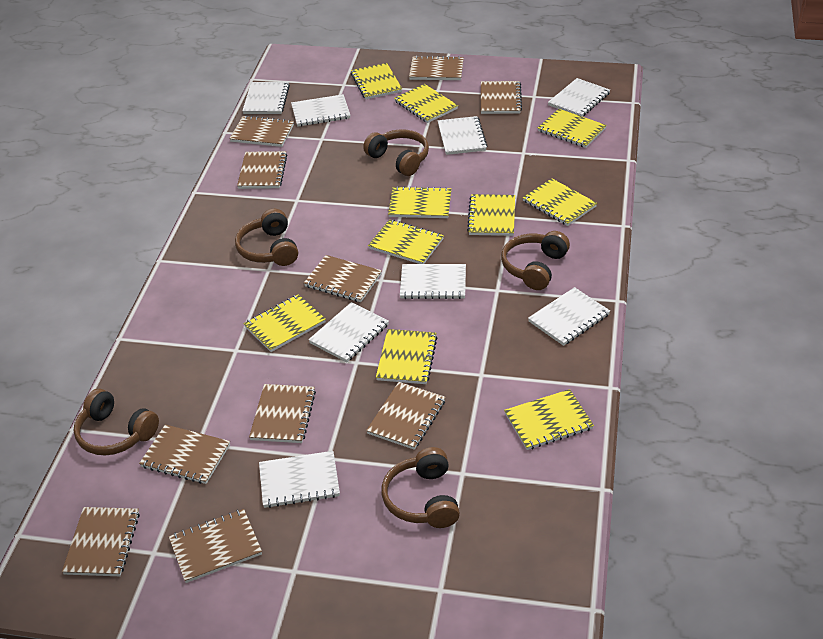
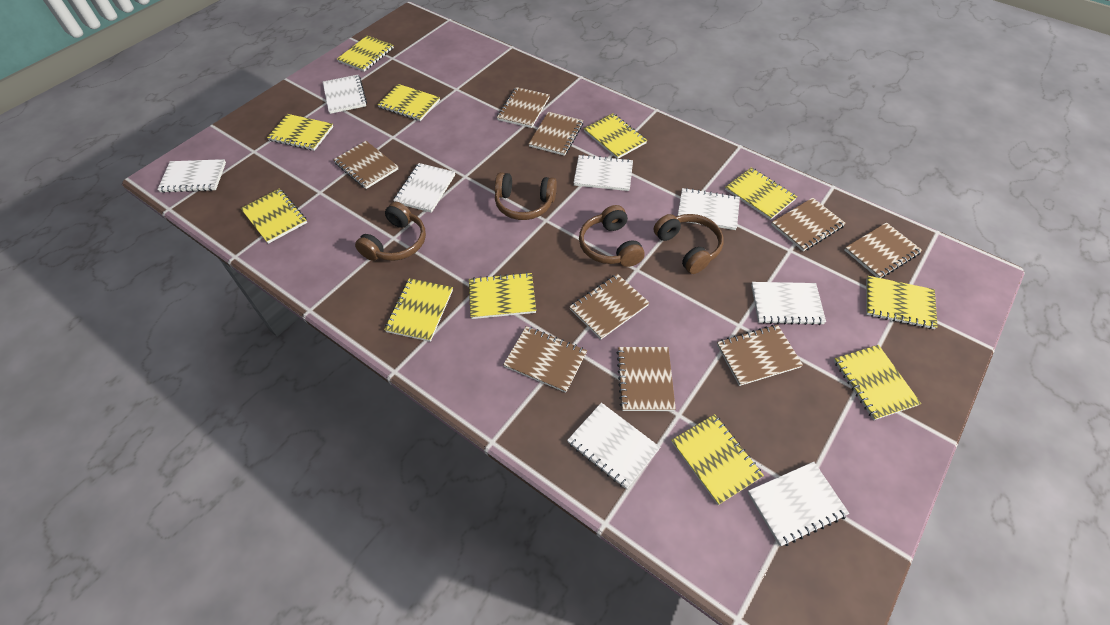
brown headphones: [74,389,159,456] [235,209,298,266] [363,129,429,176] [382,447,460,528] [501,231,570,290] = 5 -> [355,202,426,261] [495,172,557,220] [579,205,645,267] [654,214,724,274] = 4
brown notebook: [62,507,140,576] [139,424,230,484] [169,509,262,583] [229,116,294,147] [237,151,287,189] [249,384,316,443] [304,255,382,302] [366,382,446,450] [409,56,464,80] [481,81,522,114] = 10 -> [333,141,398,189] [497,87,550,128] [503,326,587,393] [528,112,583,156] [569,274,650,339] [617,347,676,411] [717,325,803,386] [771,198,846,251] [844,222,922,278] = 9
yellow notebook: [244,294,326,352] [351,63,402,99] [368,219,444,264] [376,329,437,384] [388,186,451,218] [394,84,458,123] [467,194,515,236] [504,389,594,450] [523,178,597,226] [538,109,607,148] = 10 -> [240,189,307,244] [267,114,333,151] [337,36,394,72] [377,84,440,121] [384,278,453,342] [469,272,536,319] [584,113,647,159] [672,414,764,505] [725,167,797,220] [834,345,921,420] [866,276,938,329] = 11

